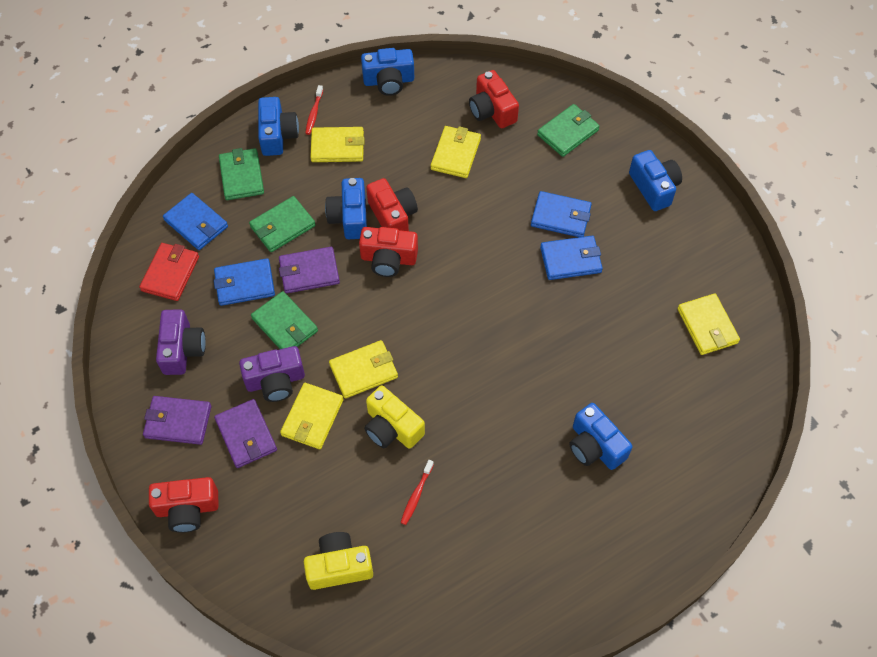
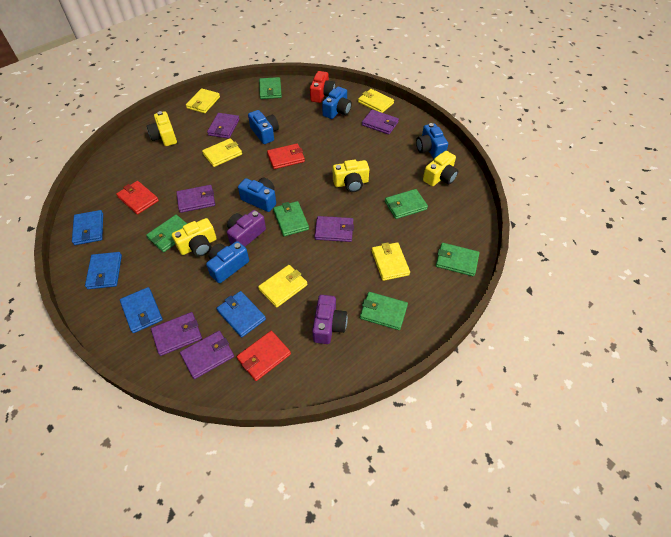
green wallet: [219,148,264,200] [249,196,316,252] [251,291,318,349] [537,104,600,157] = 4 -> [146,215,187,252] [259,77,282,99] [273,201,309,236] [360,292,408,330] [385,189,428,219] [436,243,479,276] = 6
purple wallet: [143,396,212,445] [214,399,277,468] [279,247,340,293] = 3 -> [151,312,202,356] [176,185,215,213] [180,331,234,379] [207,113,239,139] [314,216,354,242] [362,110,399,135] = 6
red camera: [149,477,219,533] [359,227,418,277] [366,178,418,231] [469,70,519,128] = 4 -> [310,71,336,103] = 1
red toothbrush: [305,85,323,135] [400,460,434,525] = 2 -> none = 0
red wallet: [139,243,199,301] = 1 -> [116,181,159,215] [236,331,291,381] [267,143,305,169] = 3
yellow camera: [304,532,373,590] [364,386,425,449] = 2 -> [147,111,177,146] [172,218,217,257] [333,160,369,192] [423,151,458,186] = 4

